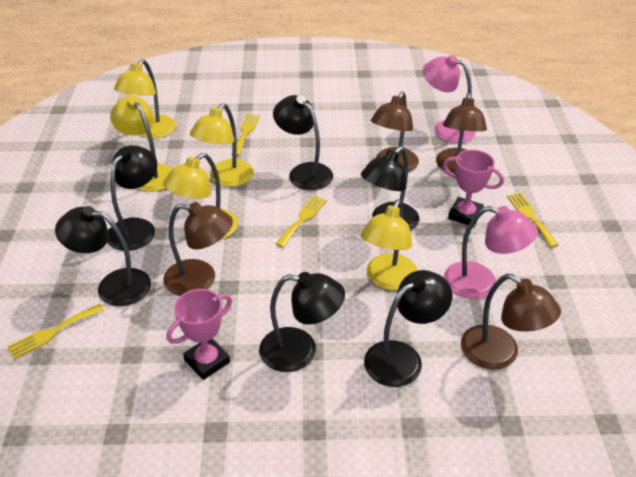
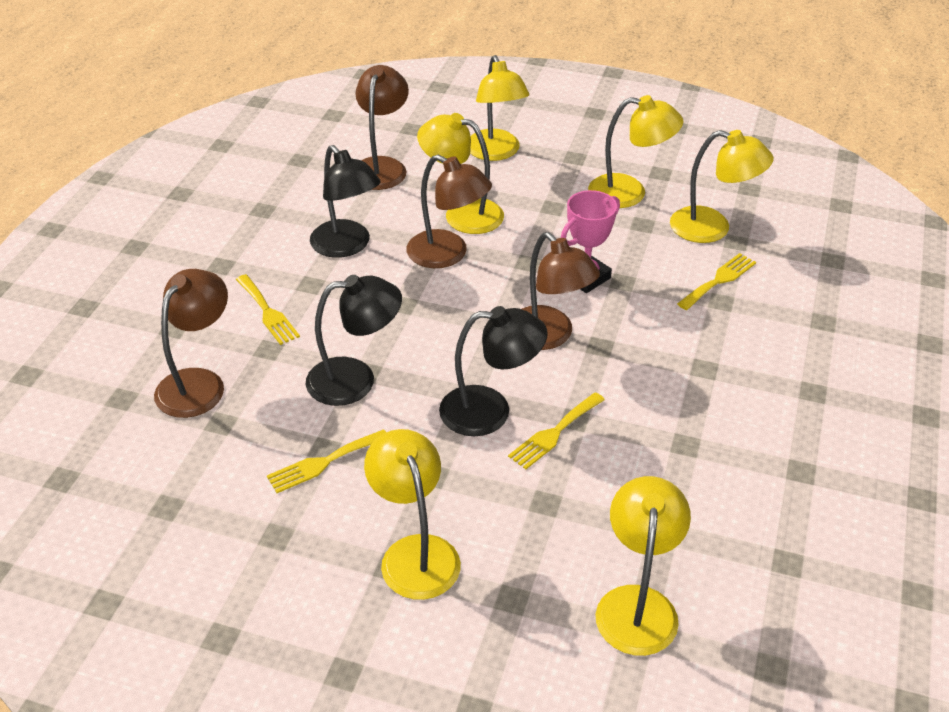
black lamp: [55,206,151,306] [107,145,157,251] [259,272,345,372] [273,95,333,190] [361,146,419,231] [364,270,452,387] = 6 -> [306,275,402,406] [310,145,381,258] [439,306,548,436] = 3
pink lamp: [423,55,476,143] [444,206,537,299] = 2 -> none = 0
pink trophy: [167,289,232,380] [443,150,504,227] = 2 -> [561,190,620,293] = 1
yellow lamp: [110,96,173,192] [114,59,176,139] [163,153,238,240] [190,103,254,187] [361,199,417,290] = 5 -> [364,429,461,600] [417,113,504,234] [470,55,530,161] [588,95,683,208] [596,476,691,656] [670,130,774,243] = 6

